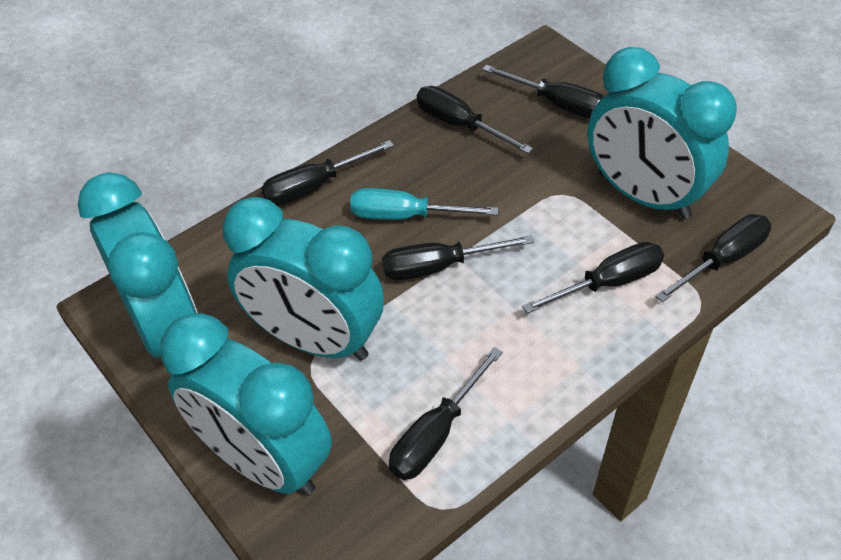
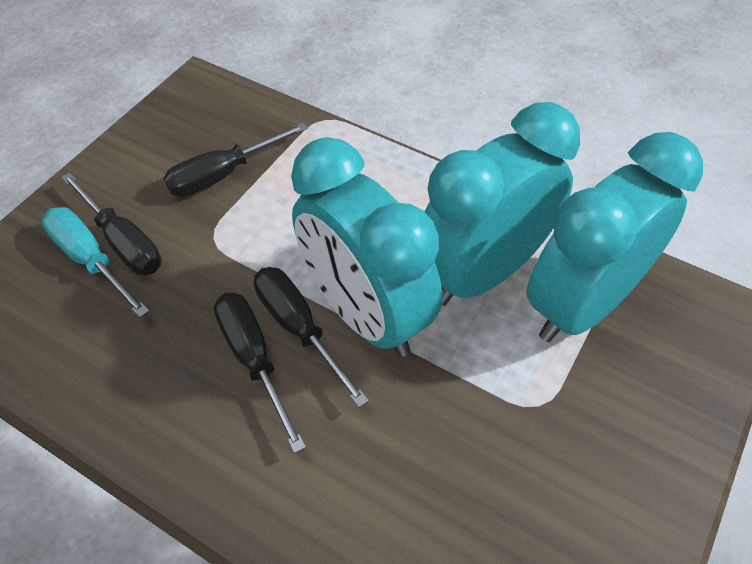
black screwdriver: [261,140,394,206] [382,235,534,280] [389,347,503,480] [417,86,533,154] [482,65,604,118] [522,242,664,313] [655,214,771,302] = 7 -> [61,172,162,275] [163,123,308,197] [214,293,306,453] [254,267,369,408] = 4
turquoise clock: [78,172,198,358] [161,313,332,496] [223,197,384,361] [587,47,737,219] = 4 -> [291,137,442,357] [424,102,580,306] [527,132,703,342] = 3

